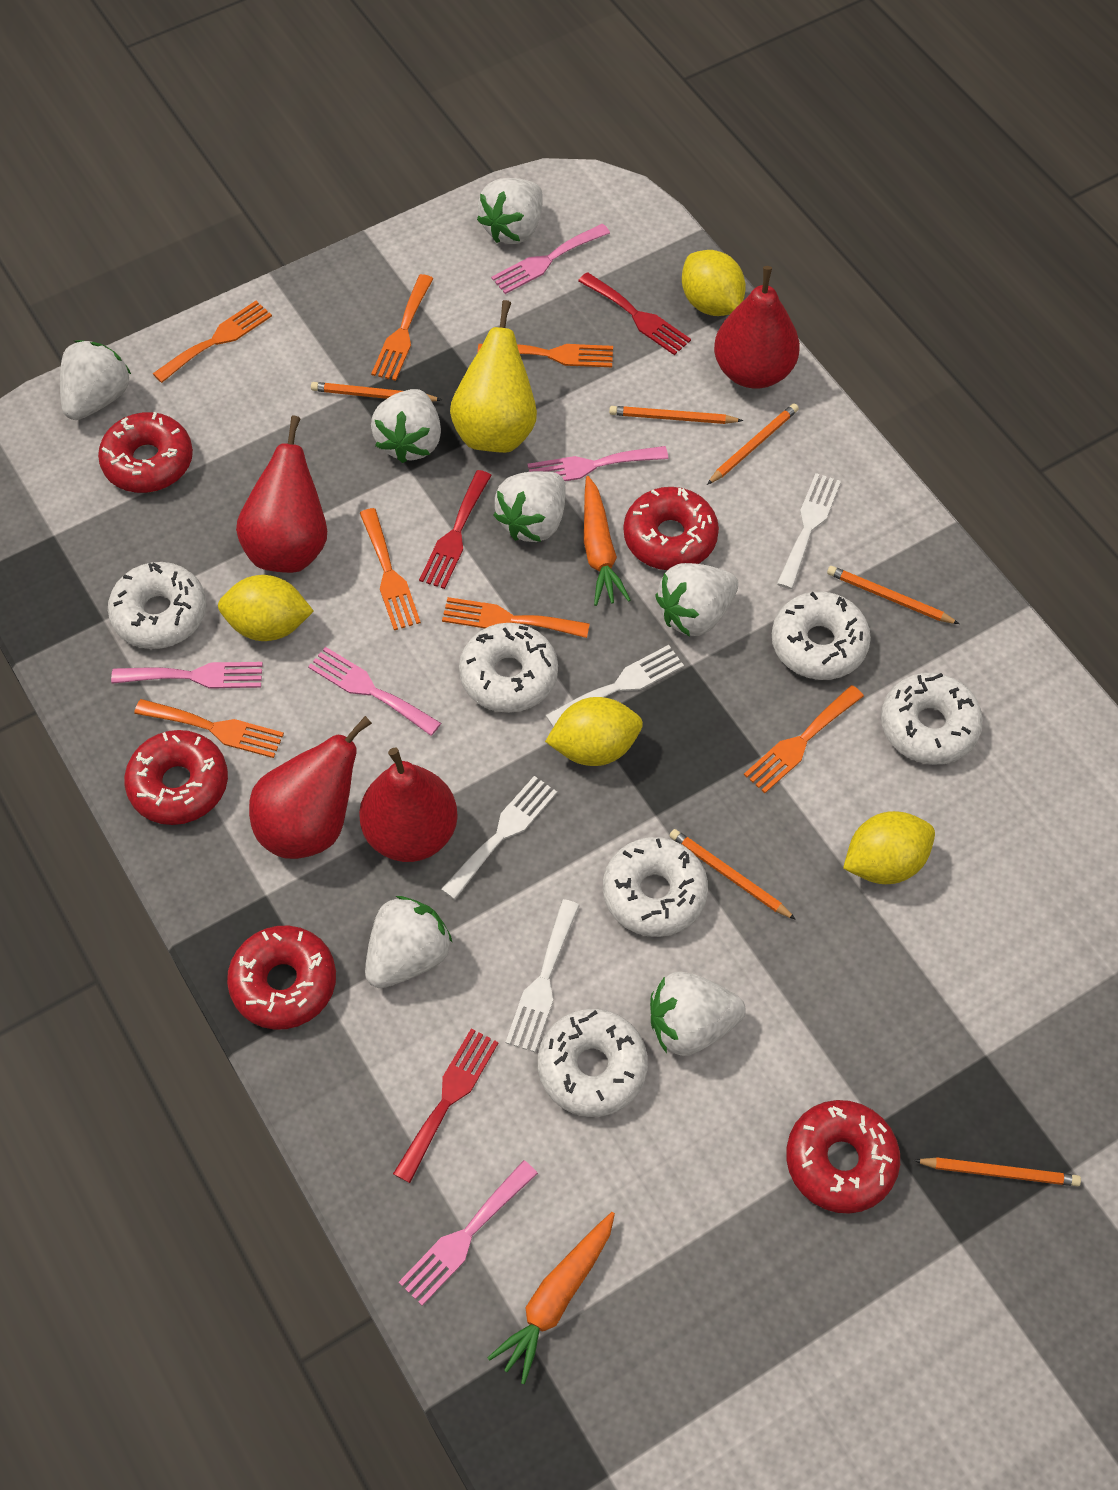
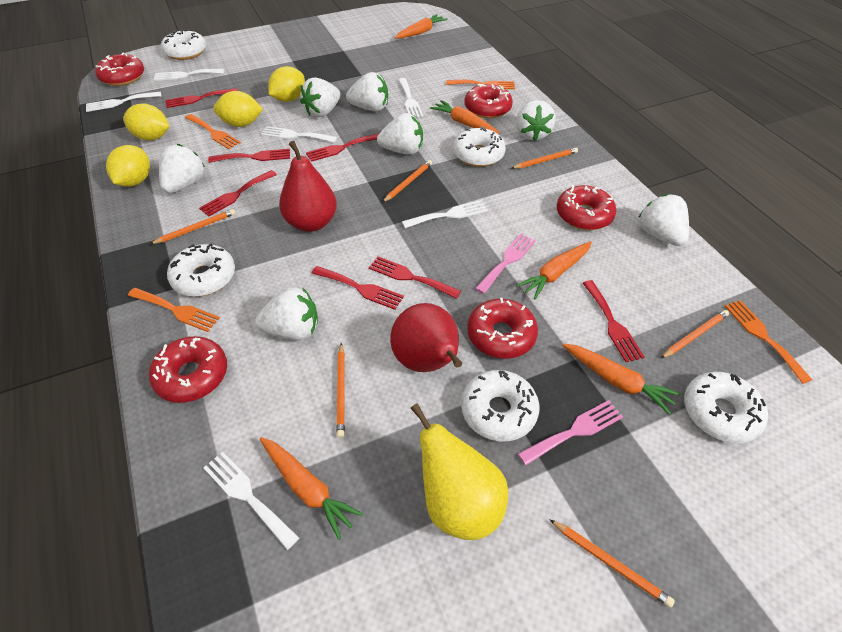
orange carrot: [487,1212,615,1384] [584,476,631,606] = 2 -> [260,437,363,540] [395,14,447,39] [430,100,500,134] [516,241,592,299] [562,343,680,414] = 5
orange fork: [134,699,284,758] [153,301,272,383] [360,508,421,630] [371,274,434,381] [442,597,590,638] [478,344,613,367] [744,685,864,793] = 7 -> [128,288,220,332] [185,114,241,149] [446,80,515,89] [725,300,812,384] = 4
pink fork: [111,662,263,689] [308,647,441,736] [399,1160,538,1306] [491,224,610,294] [528,446,668,481] = 5 -> [475,234,536,294] [518,400,623,465] = 2
red fork: [393,1028,498,1183] [419,470,492,589] [578,272,691,355] = 3 -> [165,88,238,108] [199,170,277,217] [208,149,290,163] [306,133,379,162] [312,266,404,310] [369,256,461,299] [583,280,644,362] = 7
red pear: [236,416,327,573] [249,716,372,859] [359,748,458,862] [714,266,800,389] = 4 -> [279,141,337,232] [390,303,462,372] = 2
white donut: [108,562,206,649] [459,623,558,713] [538,1009,648,1117] [603,837,708,937] [772,592,871,680] [881,673,983,765] = 6 -> [161,29,206,60] [167,243,235,297] [453,127,506,167] [461,370,540,442] [684,372,768,443] = 5
white fork: [441,776,557,900] [505,899,580,1052] [545,645,684,727] [777,473,841,589] = 4 -> [86,92,161,112] [154,69,224,81] [203,452,299,550] [261,126,337,143] [398,78,423,118] [402,200,488,228] = 6

